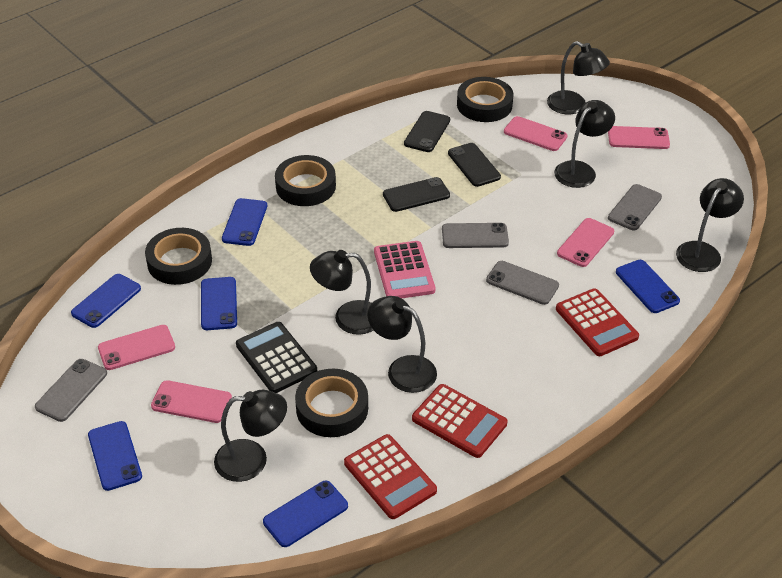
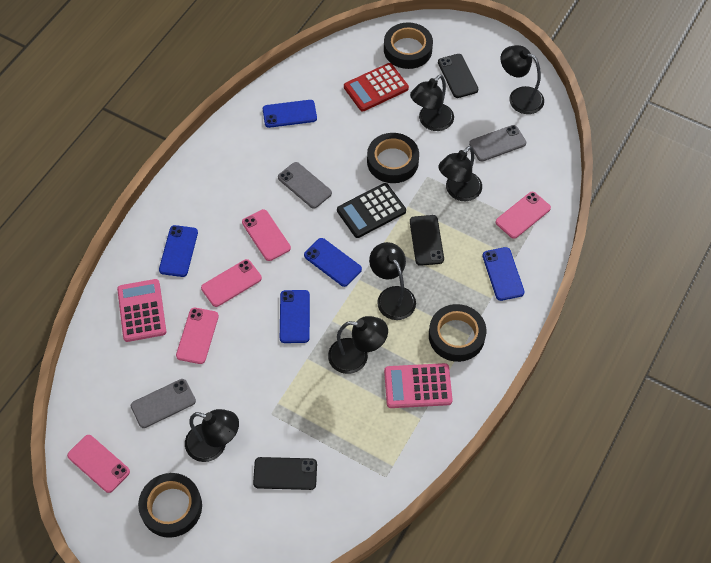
blue phone: [71,274,141,328] [88,421,142,491] [201,277,237,330] [222,198,267,246] [263,481,348,547] [616,260,680,313] = 6 -> [159,225,198,277] [263,100,317,128] [280,290,310,343] [304,238,362,287] [482,247,524,301] = 5
grey phone: [35,359,107,422] [442,223,509,248] [486,261,559,305] [608,184,662,230] = 4 -> [131,379,196,428] [278,162,332,209] [469,125,526,161] = 3
pink calculator: [374,241,435,298] = 1 -> [117,279,166,342] [384,363,453,408] = 2
red calculator: [344,434,437,519] [412,384,507,458] [556,289,639,356] = 3 -> [344,63,409,111] = 1

